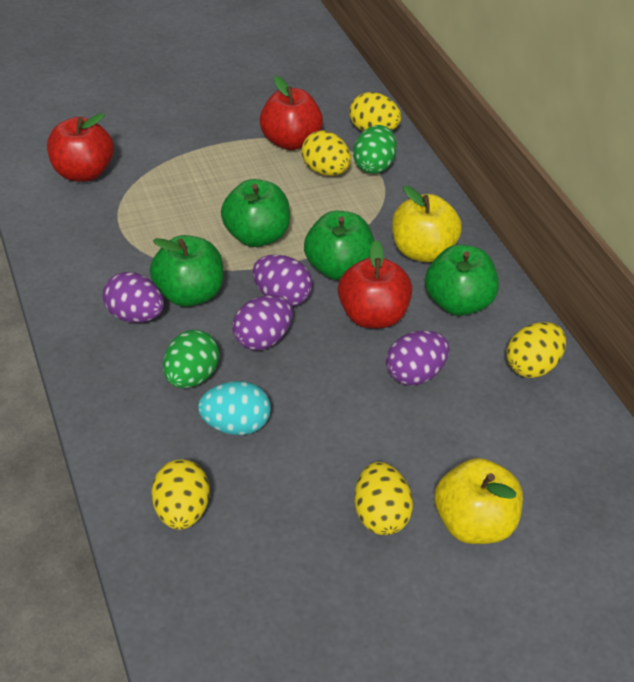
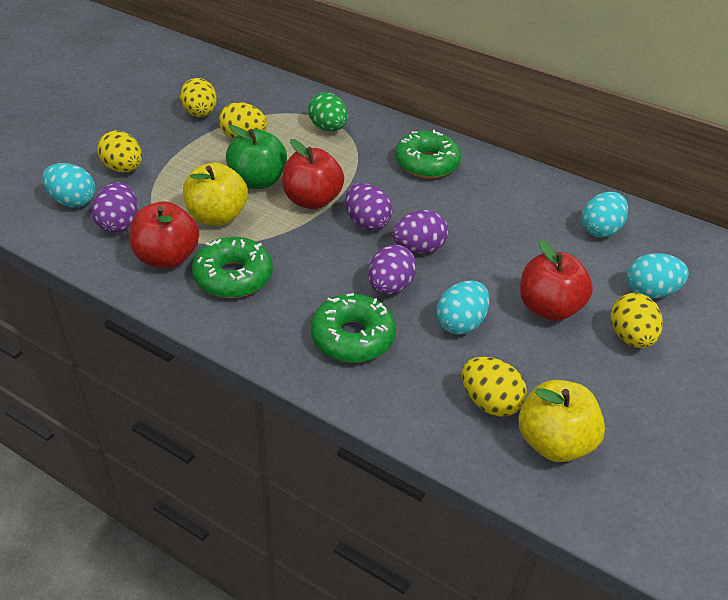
green apple: [150,235,223,307] [221,179,290,247] [304,211,374,280] [425,244,499,316] = 4 -> [226,125,287,189] = 1
green donut: none = 0 -> [192,237,273,298] [311,293,396,363] [395,130,461,178] = 3
green egg: [163,330,219,388] [353,125,397,174] = 2 -> [308,92,348,132] = 1
turquoise egg: [198,381,271,435] = 1 -> [42,163,95,207] [436,280,489,335] [582,192,628,238] [627,253,689,299] = 4

